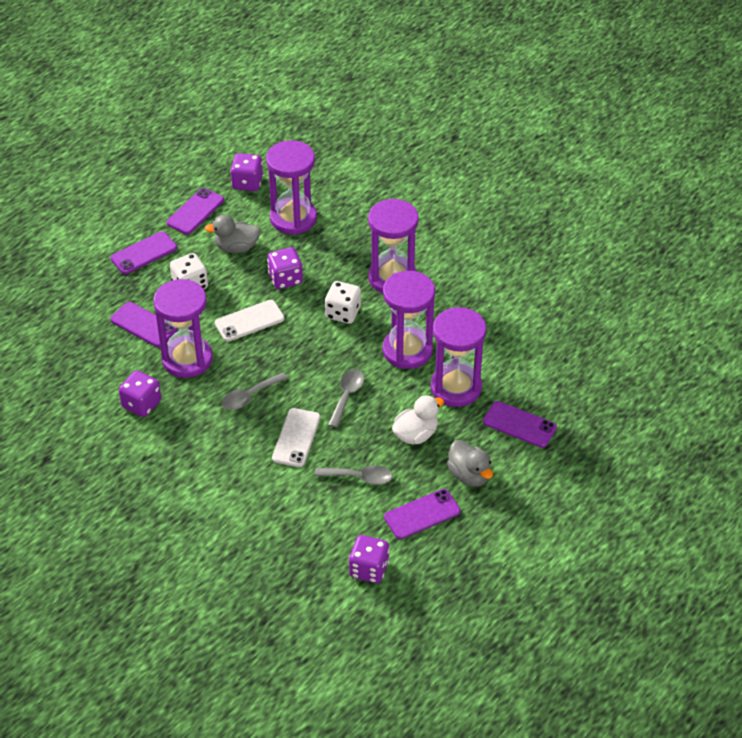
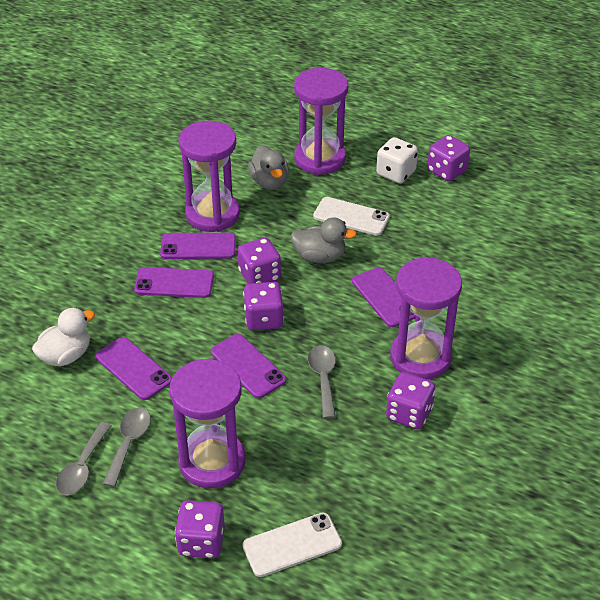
purple dice: [119,371,161,417] [230,153,263,191] [267,247,303,289] [349,535,390,583] = 4 -> [175,500,225,558] [238,238,281,284] [243,282,284,330] [386,372,435,429] [427,135,470,181] = 5
purple hourglass: [154,279,213,378] [266,140,317,235] [368,198,419,293] [383,271,435,369] [430,307,486,407] = 5 -> [170,358,245,488] [178,121,240,232] [294,68,348,175] [390,257,462,379] = 4
white dice: [170,253,208,289] [325,281,361,324] = 2 -> [376,137,418,184] = 1

